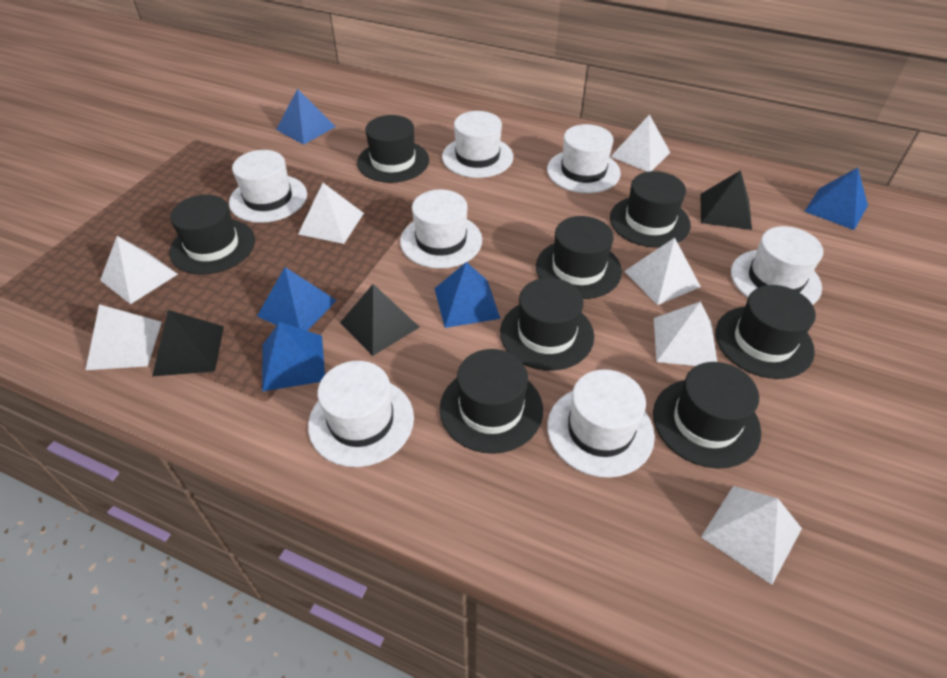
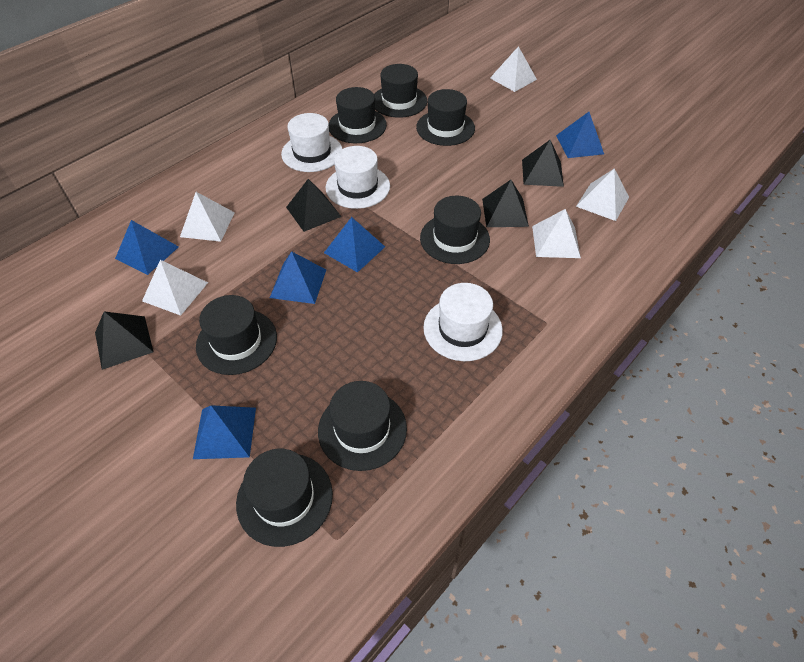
black hat: [169,195,255,275] [357,115,429,183] [440,349,543,454] [500,278,594,371] [536,216,622,299] [610,171,691,248] [653,362,761,469] [715,285,816,379] = 8 -> [196,295,277,375] [236,449,333,547] [318,381,407,471] [329,87,387,143] [374,64,427,118] [416,89,475,146] [420,196,490,264] = 7
black pyramid: [152,310,224,377] [340,284,420,356] [700,170,752,230] = 3 -> [95,311,153,370] [286,179,342,232] [482,180,529,227] [522,140,564,187] = 4
white hat: [229,150,307,223] [308,361,414,467] [400,189,482,269] [442,111,513,178] [547,124,621,193] [547,369,655,478] [731,226,823,305] = 7 -> [281,113,342,172] [326,146,390,209] [423,283,503,361] = 3
white pyramid: [86,304,162,370] [100,236,178,304] [298,183,364,244] [610,114,670,172] [624,238,701,305] [654,302,717,366] [701,486,802,585] = 7 -> [142,260,208,316] [180,192,235,242] [490,46,537,92] [532,209,581,258] [576,168,629,221] = 5

